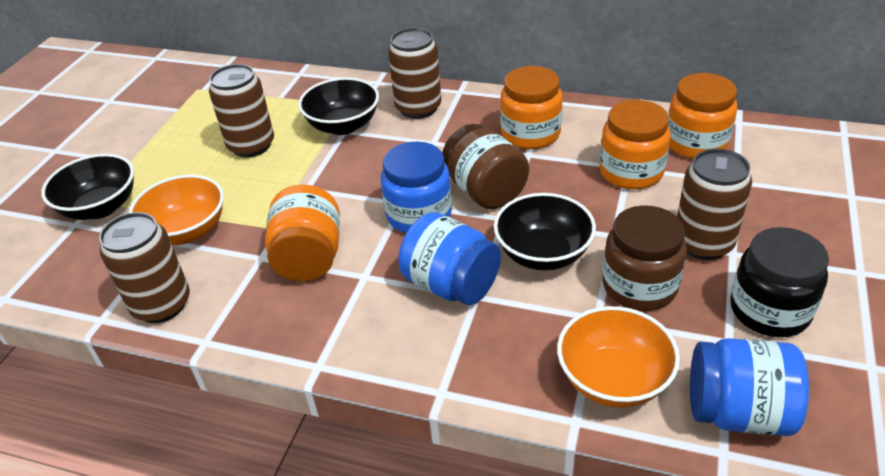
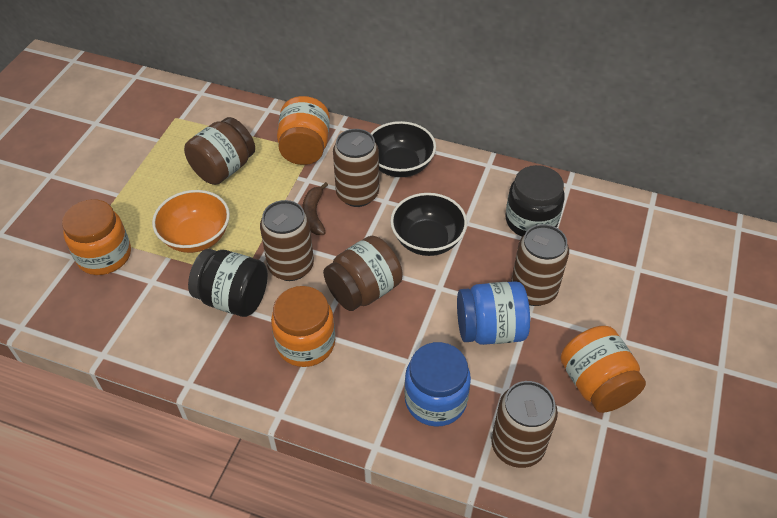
black bowl: [41,154,134,220] [298,77,379,135] [494,193,596,270] = 3 -> [371,121,436,177] [390,193,467,256] = 2
black jar: [730,227,829,337] = 1 -> [188,249,268,317] [505,165,565,236] = 2
blue jar: [381,141,452,233] [398,212,501,305] [690,338,809,436] = 3 -> [404,342,471,427] [457,281,530,345] = 2
brown banana: none = 0 -> [302,182,328,235] = 1
orange bowl: [129,175,224,245] [557,306,680,408] = 2 -> [152,190,230,253] = 1

